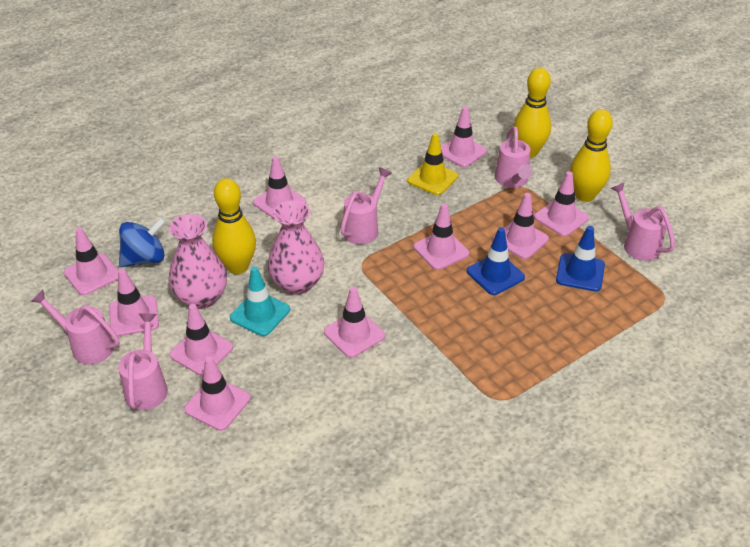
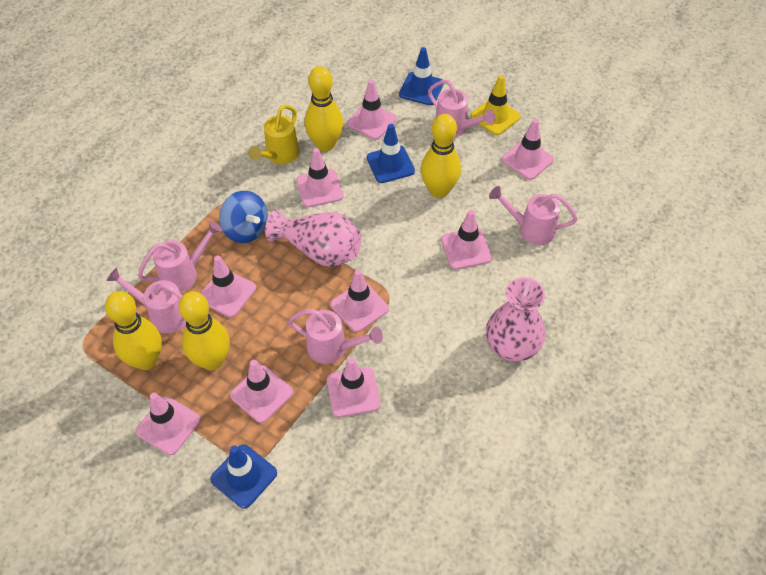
blue traffic cone: [467,227,525,295] [556,226,605,292] = 2 -> [210,444,277,509] [367,124,415,183] [399,47,444,105] = 3
pink traffic cone: [64,227,119,295] [109,269,159,336] [169,304,233,376] [184,357,251,431] [253,156,306,220] [324,287,385,358] [413,204,469,270] [441,106,487,167] [493,193,549,259] [534,171,589,236] = 10 -> [136,393,201,455] [200,256,256,317] [230,360,293,423] [296,148,343,207] [327,358,380,417] [330,270,389,332] [347,80,397,140] [441,210,492,270] [502,119,554,180] = 9
turquoise traffic cone: [230,266,290,336] = 1 -> none = 0
yellow bowling pin: [212,178,256,274] [513,68,551,158] [570,109,613,202] = 3 -> [105,291,162,370] [179,291,230,371] [305,66,343,151] [421,114,461,198] = 4
yellow watering can: none = 0 -> [248,104,300,164] = 1

